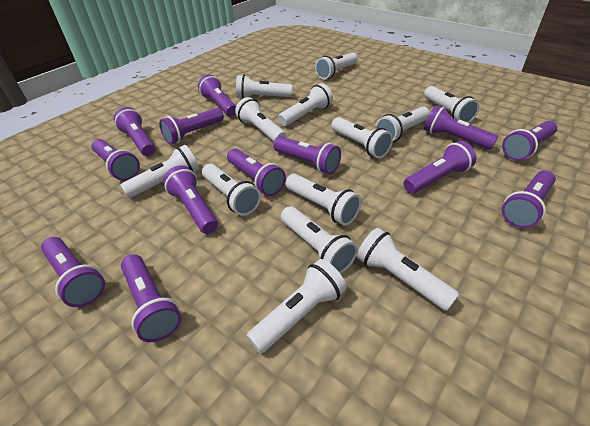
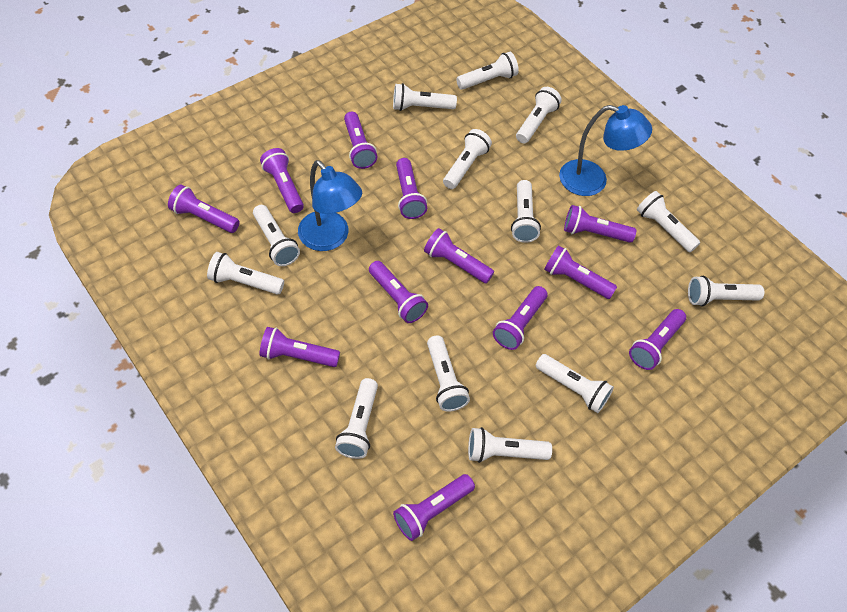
blue lamp: none = 0 -> [298,160,362,251] [559,105,652,196] = 2
purple flashlight: [41,237,105,307] [91,139,140,181] [114,107,156,156] [121,254,182,342] [159,108,224,144] [163,166,218,234] [198,74,236,117] [227,148,286,196] [273,136,341,175] [403,141,476,194] [424,105,498,150] [502,121,557,161] [502,170,556,228] = 13 -> [168,185,240,233] [259,327,340,367] [260,148,304,213] [344,112,377,169] [369,261,428,323] [393,474,475,541] [396,158,427,219] [424,228,494,284] [493,286,548,350] [544,245,617,299] [564,205,636,243] [629,309,686,370] = 12

